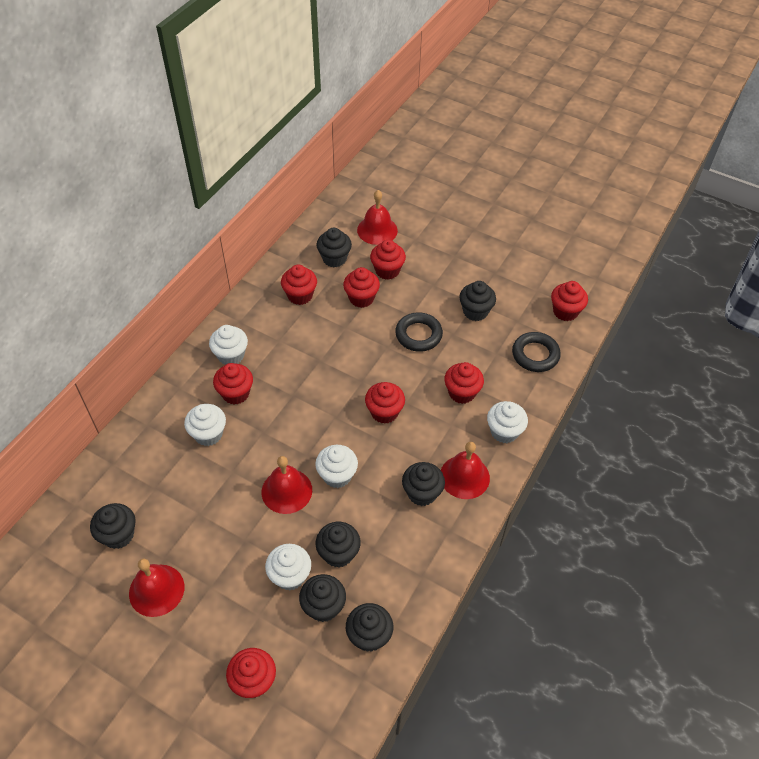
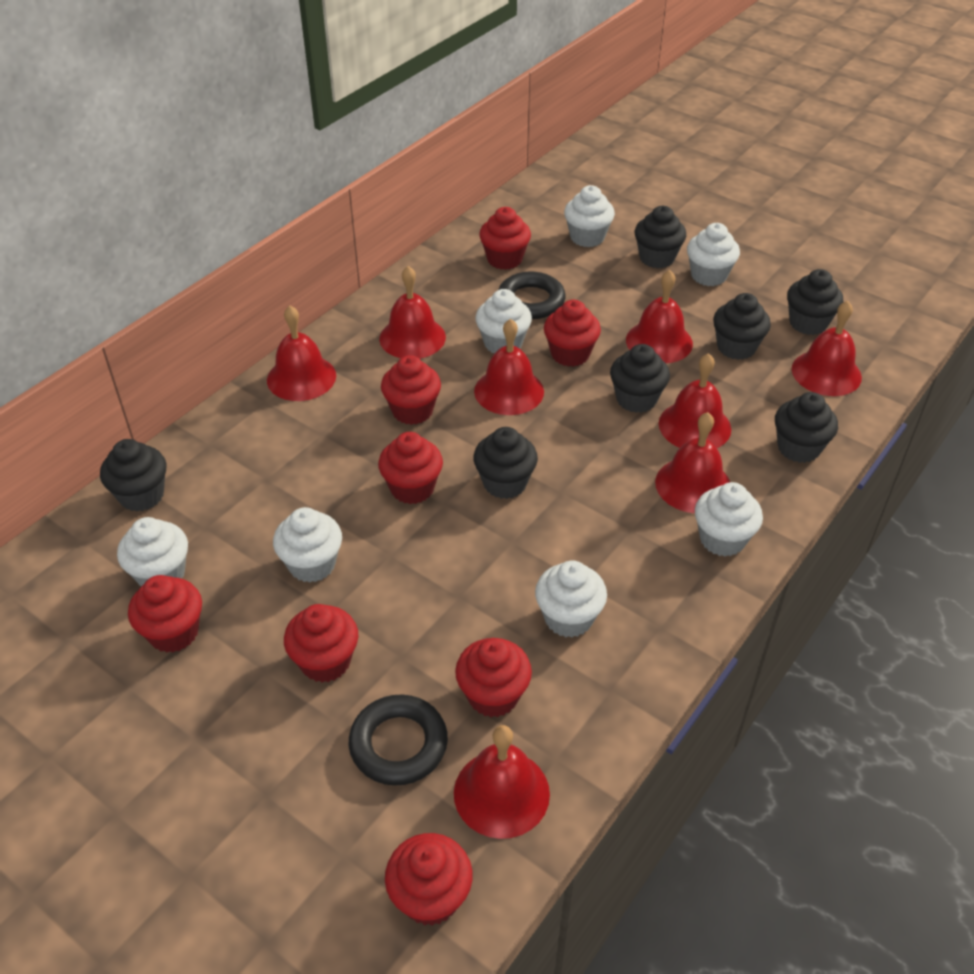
red bell: [129,559,184,617] [262,456,312,514] [357,190,398,245] [441,442,490,499] = 4 -> [267,306,336,401] [379,266,446,359] [454,725,550,839] [474,319,544,415] [626,270,693,363] [655,412,730,513] [659,353,731,448] [792,301,862,396] = 8
white cupcake: [184,404,226,446] [209,325,248,365] [265,544,311,590] [315,445,358,488] [487,401,528,443] = 5 -> [117,517,188,586] [273,507,342,583] [475,289,532,354] [535,560,607,638] [564,185,615,247] [687,223,740,286] [695,482,763,557] = 7

